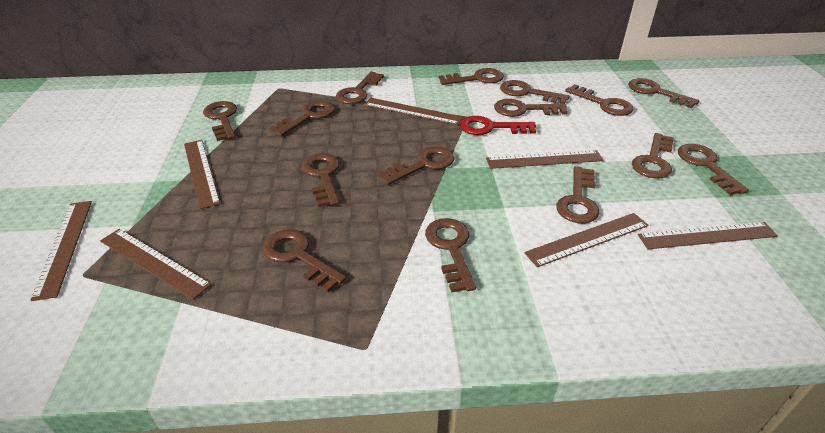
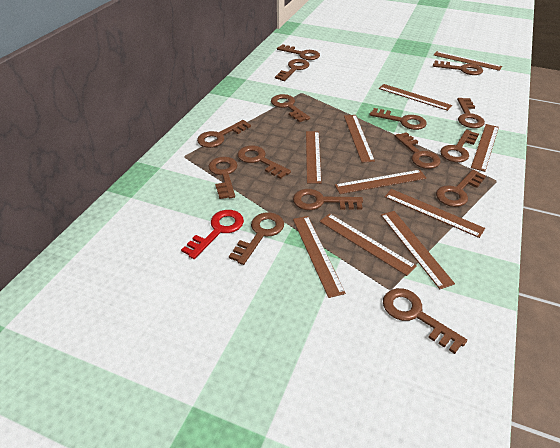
brown ruler: [31,201,92,301] [100,229,212,300] [184,140,220,209] [364,98,463,125] [486,150,604,169] [524,213,649,267] [638,222,778,249] = 7 -> [293,216,346,298] [306,131,322,184] [319,213,416,276] [335,170,427,194] [344,115,375,163] [379,84,452,111] [381,211,455,289] [385,189,485,238] [434,51,502,71] [471,124,499,172] = 10

